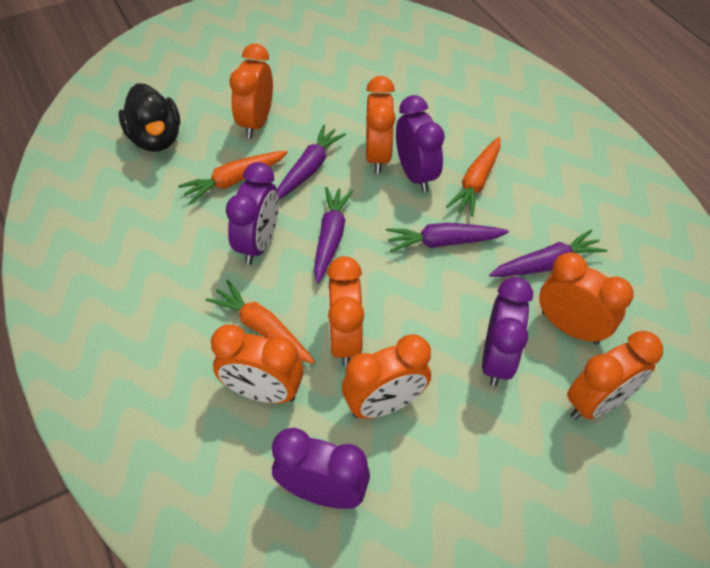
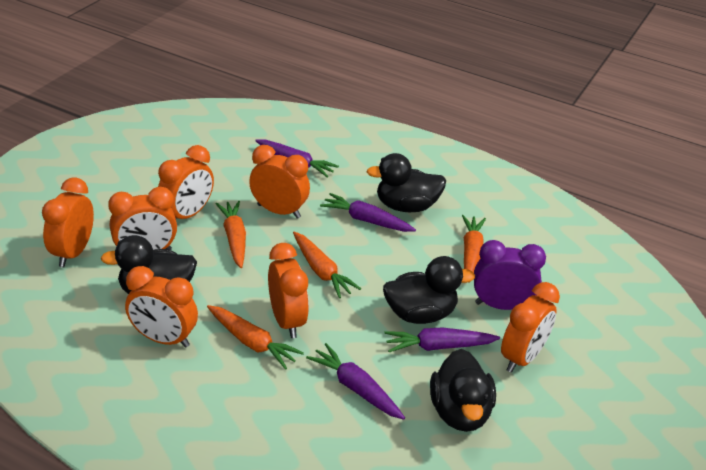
black duck: [119,83,180,152] = 1 -> [101,235,197,294] [366,153,446,212] [383,256,475,324] [430,349,496,432] = 4
orange carrot: [178,151,288,204] [206,280,315,364] [446,137,501,217] = 3 -> [207,305,304,370] [216,201,246,268] [293,232,361,298] [462,215,486,283] = 4
purple clock: [226,162,279,265] [272,428,370,509] [396,95,445,193] [482,277,533,387] = 4 -> [474,240,546,310] = 1

